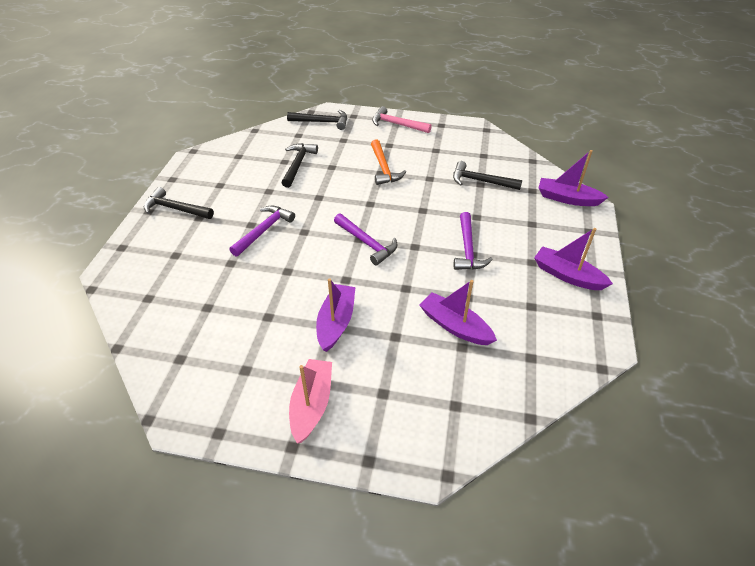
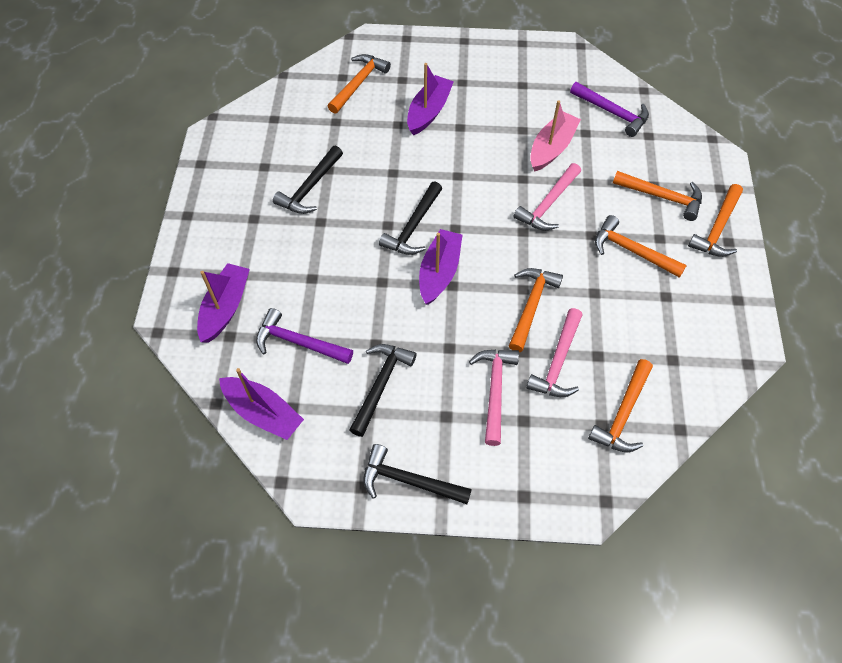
orange hammer: [371,139,406,185] = 1 -> [328,54,391,114] [509,268,563,352] [588,359,653,452] [595,215,687,278] [613,171,702,221] [688,184,743,257] = 6
pink hammer: [372,106,432,133] = 1 -> [469,350,519,446] [514,163,581,231] [526,308,582,397] = 3
purple hammer: [229,206,295,257] [334,213,397,265] [454,212,493,270] = 3 -> [256,308,353,364] [570,82,649,137] = 2

